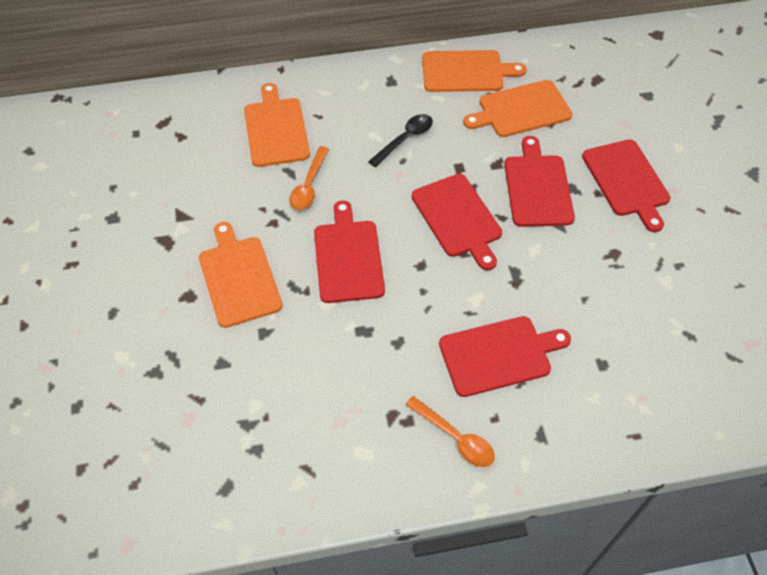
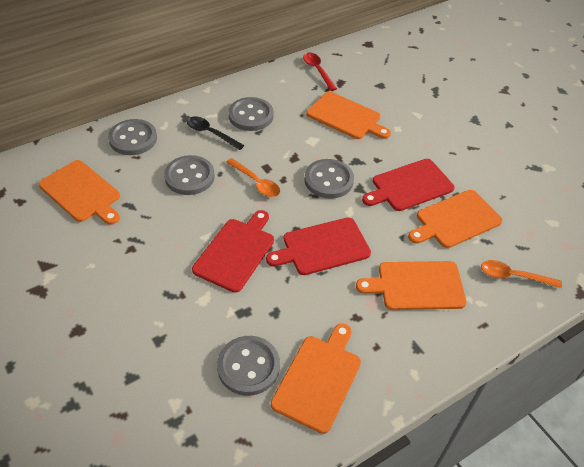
grey button: none = 0 -> [108,119,157,155] [164,155,215,195] [217,336,280,396] [228,97,274,131] [304,159,354,199] = 5
orange cutting board: [199,222,283,328] [244,83,310,167] [422,50,527,92] [463,80,572,137] = 4 -> [39,160,120,225] [271,324,361,434] [307,92,391,139] [356,261,467,310] [408,190,502,248] = 5
red cutting board: [314,201,385,303] [412,174,502,270] [439,316,571,397] [504,136,575,227] [582,139,670,232] = 5 -> [192,210,274,293] [266,217,371,275] [362,159,455,211] = 3
red spoon: none = 0 -> [303,52,337,91] = 1

